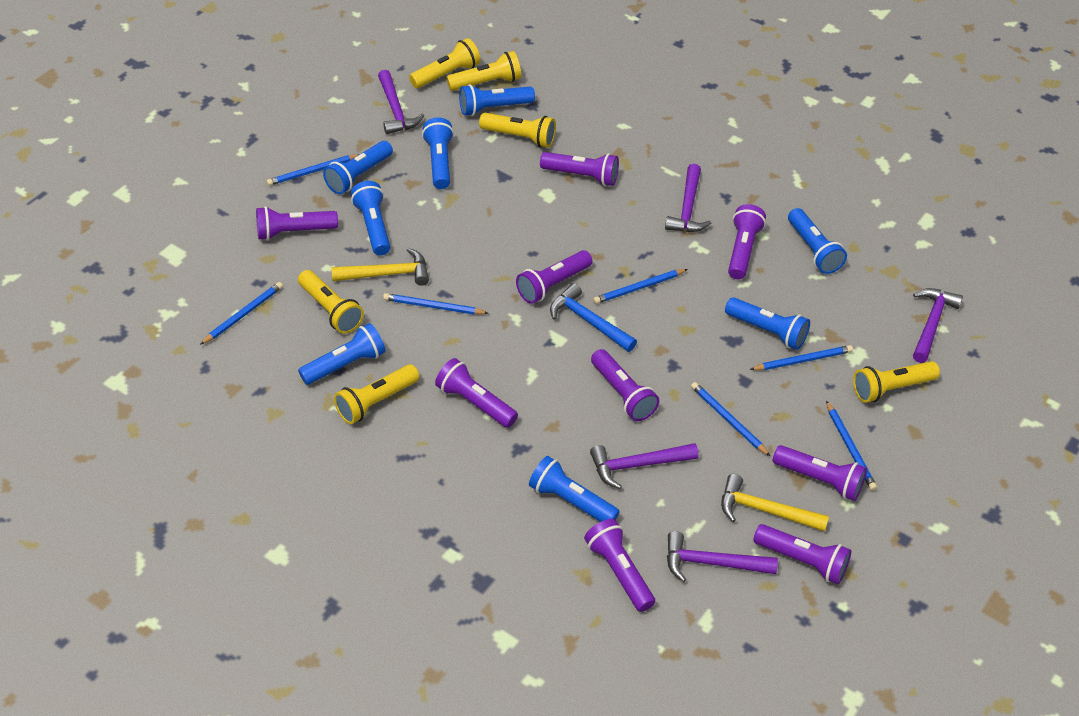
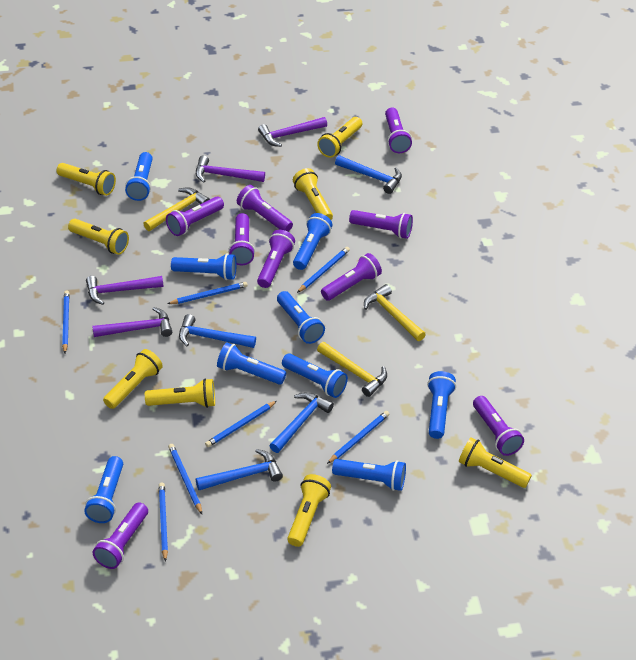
blue flashlight: [298,323,386,385] [323,141,393,194] [351,181,390,255] [422,118,454,189] [459,84,535,116] [529,456,620,522] [725,297,810,350] [788,208,847,274] = 8 -> [84,456,123,523] [125,152,153,201] [171,253,237,280] [217,342,286,385] [277,291,325,344] [282,353,348,398] [293,213,332,270] [332,459,406,491] [427,371,456,439] = 9
blue hammer: [550,283,637,352] = 1 -> [179,314,256,348] [196,449,283,490] [269,392,334,453] [335,155,402,194] = 4
purple hammer: [378,70,424,134] [590,443,699,489] [665,164,711,232] [667,531,778,582] [913,288,963,363] = 5 -> [86,276,163,305] [92,307,172,337] [196,155,265,183] [258,117,327,147] = 4
yellow flashlight: [298,270,364,334] [334,364,419,424] [409,38,481,88] [447,51,521,91] [479,113,556,148] [853,361,940,403] = 6 -> [56,163,116,196] [68,219,129,255] [103,349,163,409] [145,379,215,408] [287,474,331,547] [293,168,333,220] [317,117,362,158] [459,437,532,488] = 8
yellow hammer: [331,248,429,285] [721,474,829,532] = 2 -> [143,187,210,231] [317,342,387,397] [364,284,426,341] = 3

